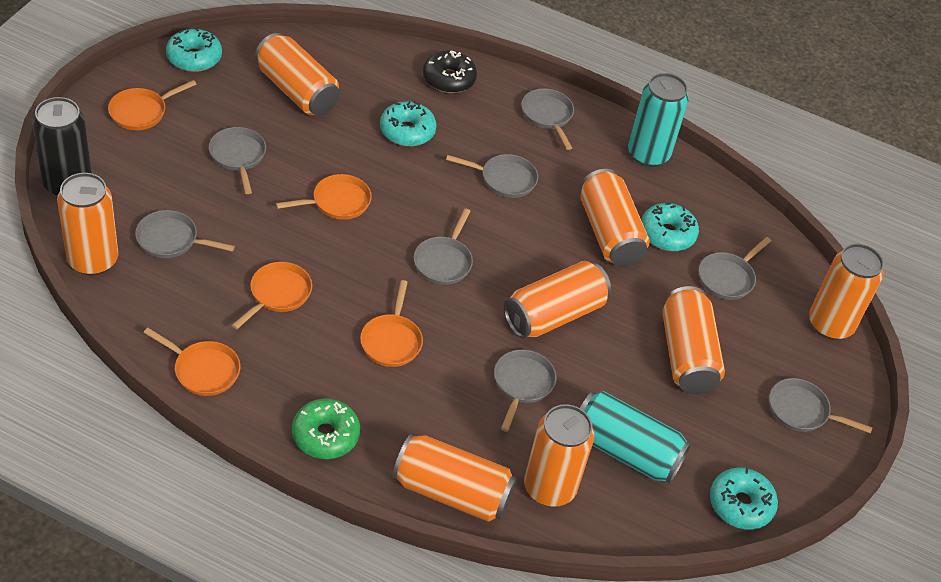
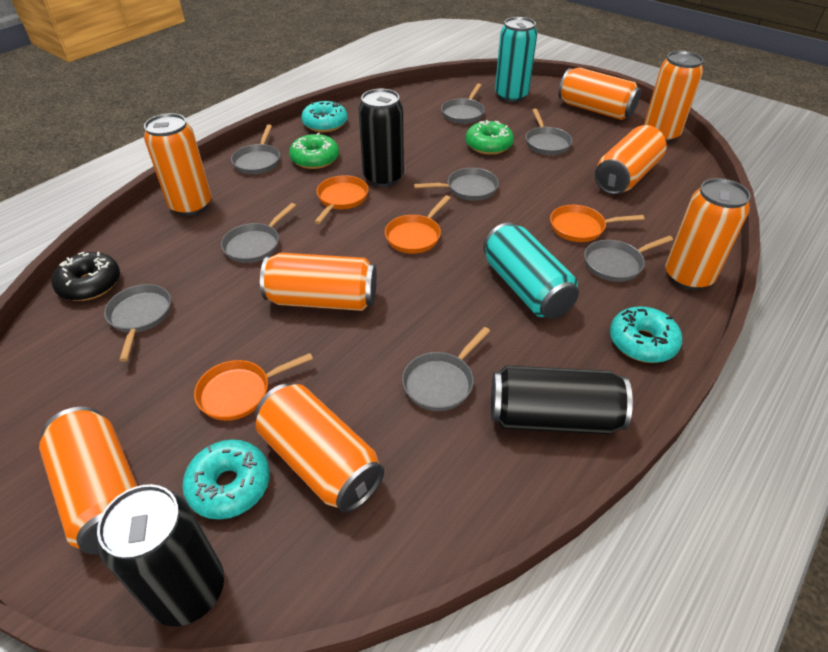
black can: [32,97,92,196] = 1 -> [97,484,224,626] [358,89,404,187] [491,365,633,434] = 3
green donut: [292,399,360,459] = 1 -> [289,133,339,169] [466,120,514,155] = 2
orange pan: [108,80,196,130] [143,328,240,396] [232,262,312,329] [276,174,372,220] [360,280,423,367] = 5 -> [194,353,313,421] [314,175,369,224] [385,195,450,254] [550,205,644,242] = 4
turquoise donut: [166,28,222,72] [380,101,437,146] [641,202,699,251] [710,468,778,530] = 4 -> [182,440,270,519] [301,101,347,132] [610,307,682,363] = 3

